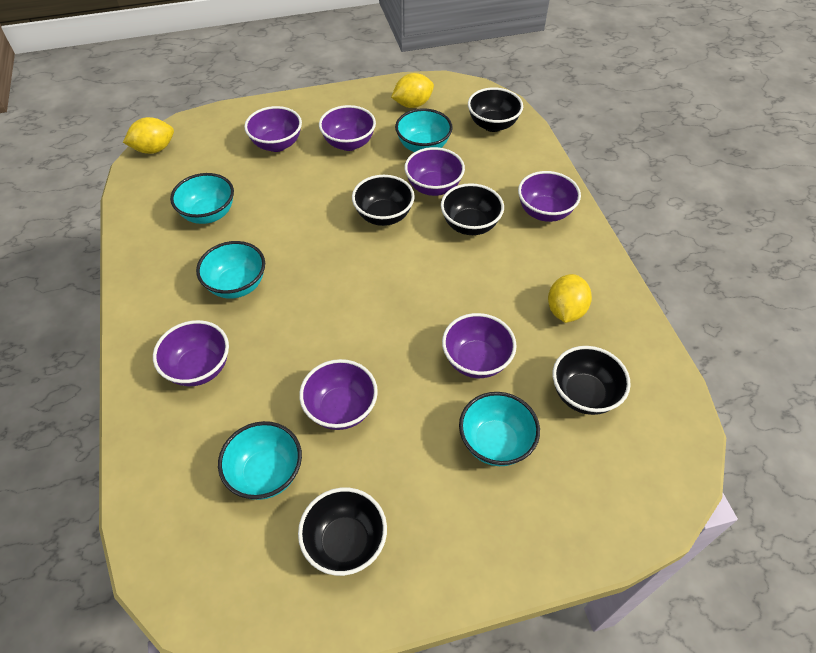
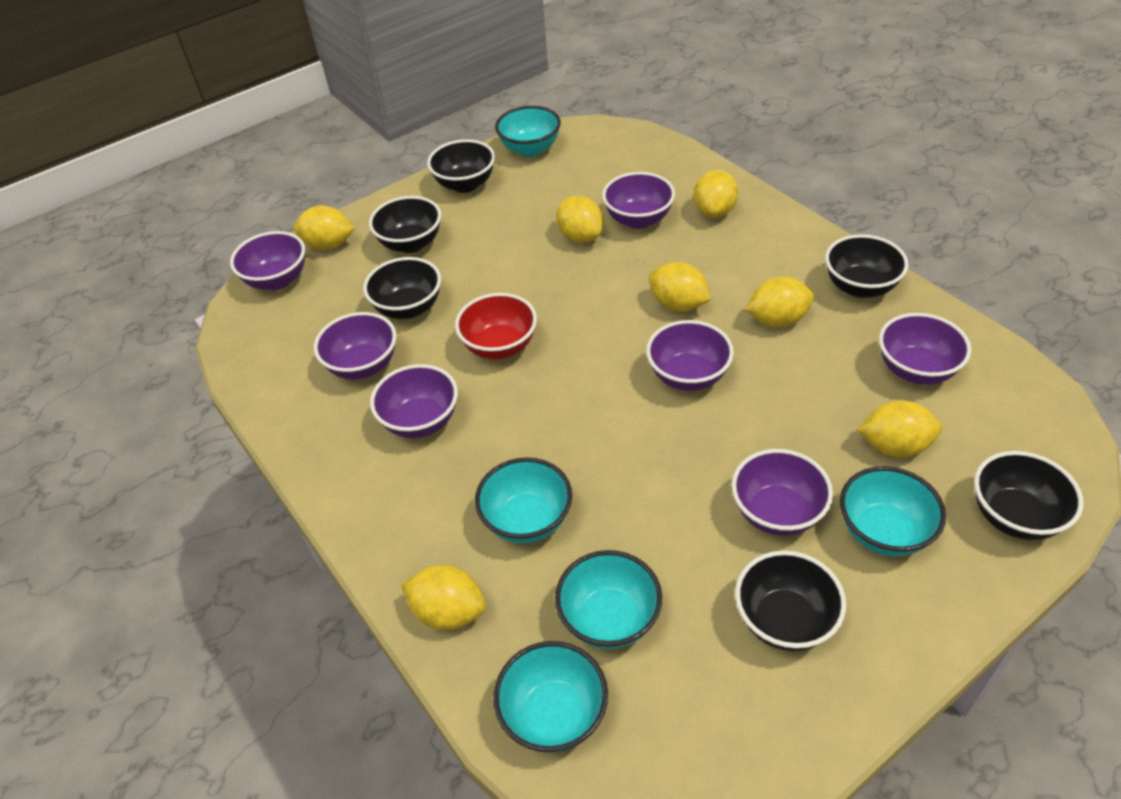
black bowl: [298,487,387,576] [352,175,415,226] [441,183,504,235] [468,87,523,132] [553,346,631,415] = 5 -> [363,257,441,319] [369,196,441,253] [427,139,495,193] [735,550,846,651] [825,234,909,298] [974,451,1083,540] = 6
red bowl: none = 0 -> [455,293,537,360] = 1
yellow lemon: [123,117,174,154] [391,73,434,108] [548,274,592,323] = 3 -> [293,205,355,250] [401,565,486,630] [556,196,603,243] [649,262,712,312] [693,170,738,218] [745,277,814,327] [857,400,942,458] = 7

